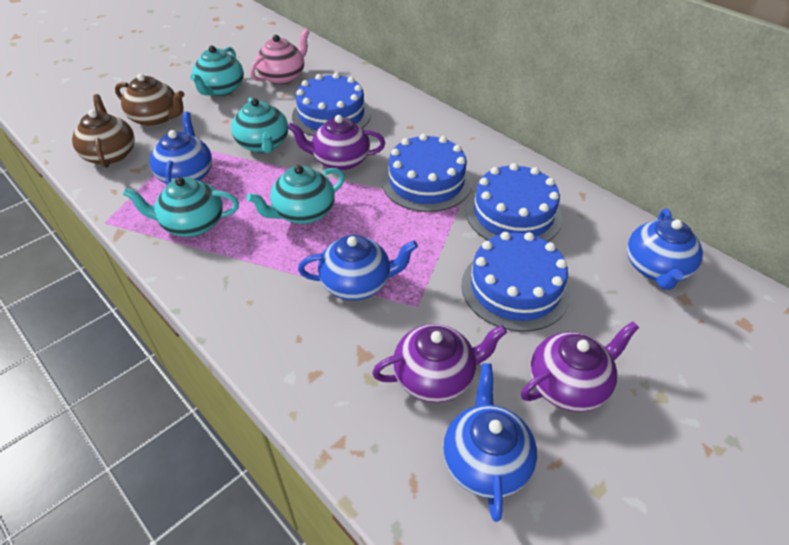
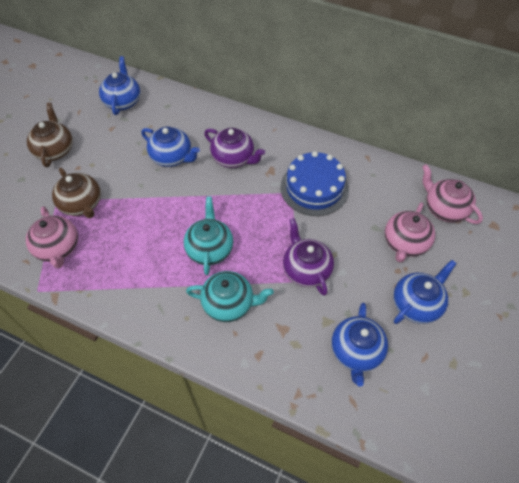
blue cake: [292,73,371,136] [382,134,472,212] [462,232,571,332] [466,163,562,242] = 4 -> [281,151,349,216] = 1
pink teapot: [250,28,310,85] = 1 -> [26,206,78,268] [385,202,435,262] [422,164,483,224] = 3
purple teapot: [287,115,385,171] [372,324,507,403] [521,321,639,412] = 3 -> [204,128,265,168] [283,218,334,296] = 2
turquoise teapot: [123,177,239,237] [190,46,244,96] [231,97,288,153] [246,165,345,224] = 4 -> [184,197,233,275] [186,271,274,322] = 2

